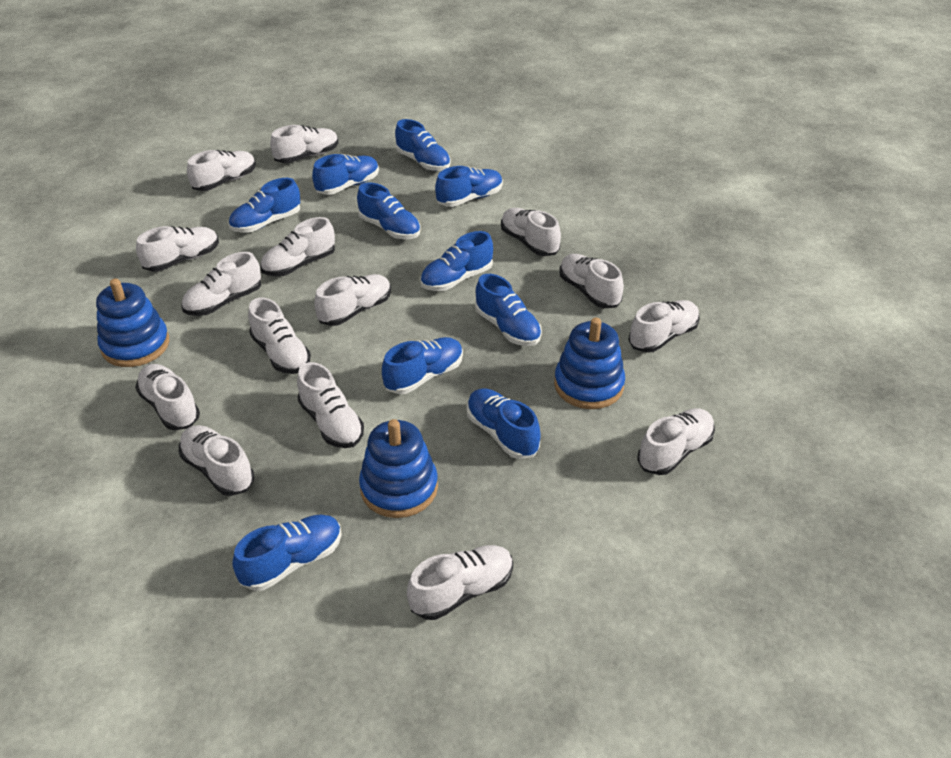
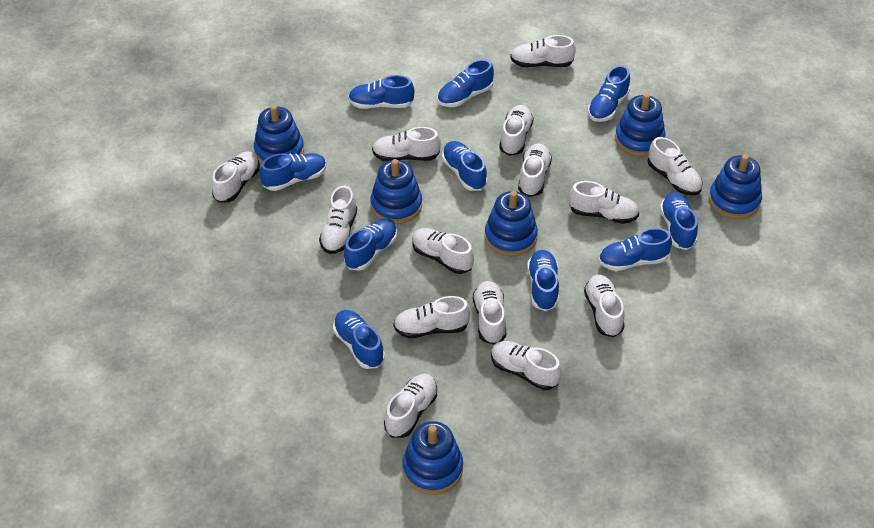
blue stacking toy: [96,278,169,367] [359,419,438,518] [554,318,625,409] = 3 -> [254,105,304,164] [371,159,422,224] [402,421,463,495] [485,191,538,256] [615,93,666,157] [709,154,762,219] = 6
white shoe: [135,364,200,430] [136,226,219,272] [179,425,254,496] [181,252,261,316] [187,150,256,191] [248,298,311,374] [260,217,335,276] [270,125,338,163] [297,362,364,448] [315,274,391,326] [407,545,513,620] [501,208,561,256] [559,254,624,308] [628,300,700,353] [637,408,715,475] = 15 -> [211,152,260,203] [319,186,357,254] [372,127,441,161] [384,374,437,438] [393,296,470,338] [412,228,474,274] [473,281,506,345] [491,341,562,390] [499,105,534,156] [510,35,576,67] [518,143,552,197] [569,181,639,224] [584,275,625,337] [648,137,703,196] = 14

